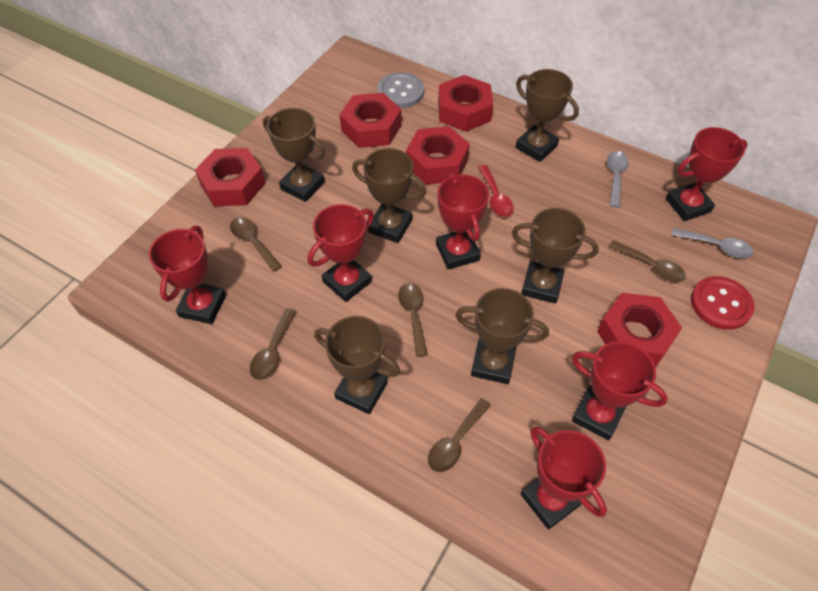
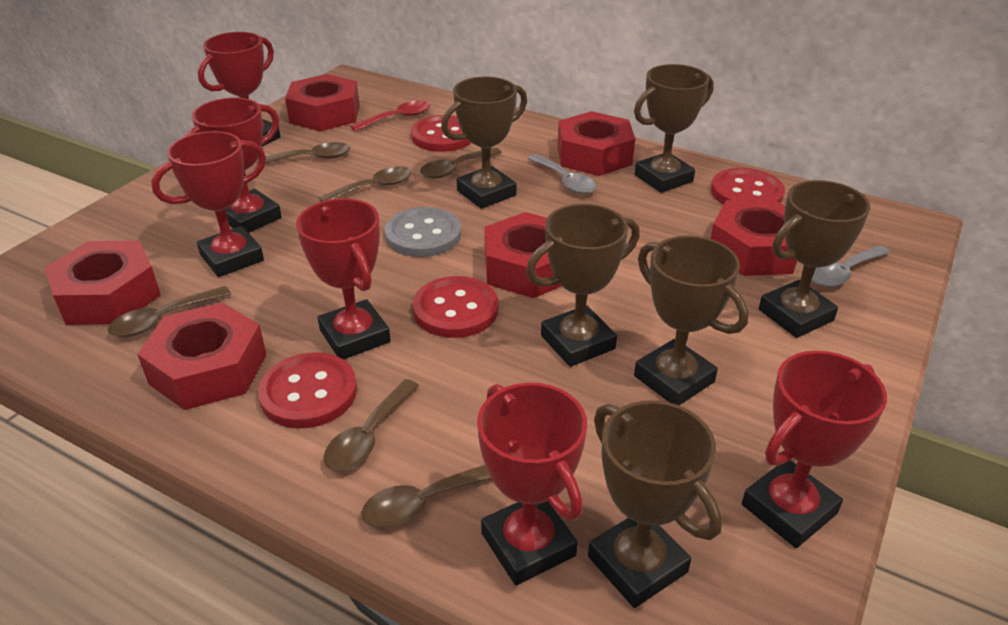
brown spoon: [230,217,282,272] [250,308,297,380] [398,283,428,357] [428,398,491,472] [609,240,686,282] = 5 -> [108,286,231,337] [256,142,350,164] [319,166,412,202] [324,379,419,471] [361,465,491,528] [420,147,502,179] = 6
red button: [691,276,754,330] = 1 -> [258,352,357,428] [411,115,471,152] [413,276,498,338] [711,168,785,205] = 4
red nut: [195,148,265,206] [340,93,401,148] [406,126,470,185] [438,75,493,132] [597,293,682,367] = 5 -> [44,240,161,325] [137,302,266,410] [285,74,360,131] [484,212,562,298] [557,111,635,176] [711,199,798,276] = 6

